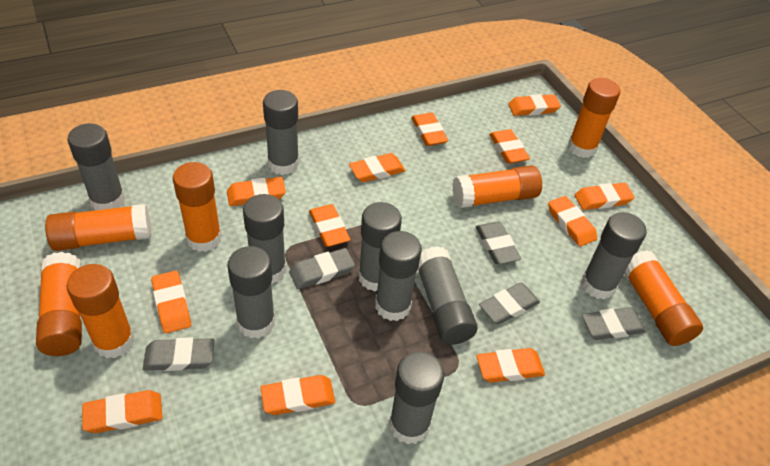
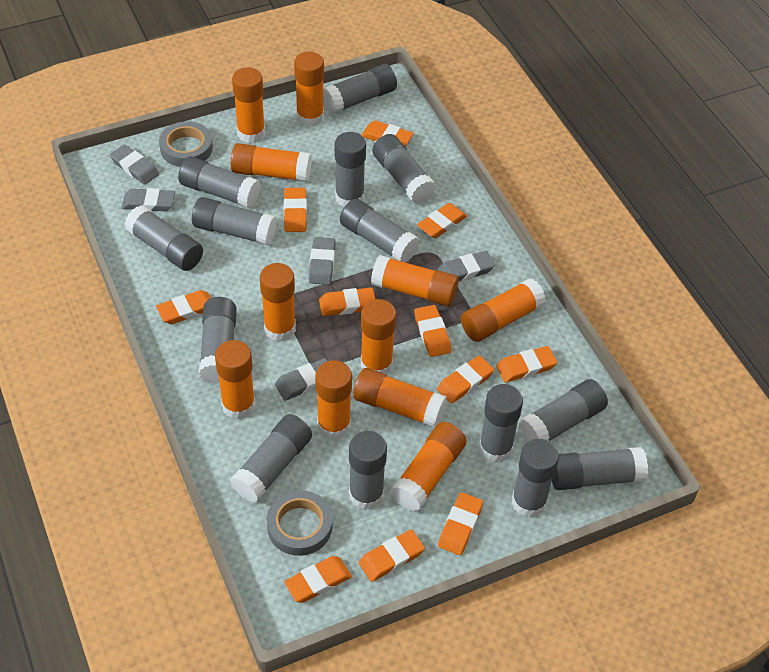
grey glue stick: [67,123,125,211] [228,246,275,339] [243,194,286,284] [263,90,299,175] [358,202,402,292] [375,231,422,321] [389,351,444,444] [417,246,478,345] [581,212,647,299] = 9 -> [124,205,203,271] [178,156,261,208] [192,197,277,246] [199,297,237,384] [230,414,312,503] [323,64,397,115] [335,132,366,207] [340,199,419,263] [349,431,387,510] [372,134,436,204] [479,384,523,463] [512,439,559,518] [518,379,608,442] [552,447,648,490] = 14
grey tape: none = 0 -> [159,121,213,167] [267,490,333,556] = 2
orange eraser: [82,390,163,433] [151,271,191,333] [227,177,286,206] [260,375,335,415] [309,204,350,247] [349,153,405,182] [411,113,448,146] [476,348,545,383] [489,129,530,164] [508,94,561,116] [548,196,597,246] [575,183,635,210] = 12 -> [156,290,211,324] [284,188,307,232] [284,556,352,603] [319,288,375,316] [359,529,425,582] [362,120,414,146] [414,305,451,357] [417,203,467,238] [437,355,494,404] [438,492,483,555] [496,346,557,383] = 11
orange glue stick: [36,252,82,356] [45,204,151,251] [66,264,134,358] [173,162,222,252] [452,166,542,208] [568,78,620,158] [624,250,703,346] = 7 -> [215,340,255,419] [231,143,312,182] [232,67,265,143] [260,263,296,341] [294,52,324,127] [315,360,352,439] [353,368,447,428] [361,299,396,374] [371,255,458,306] [391,422,467,511] [461,278,546,342] = 11

